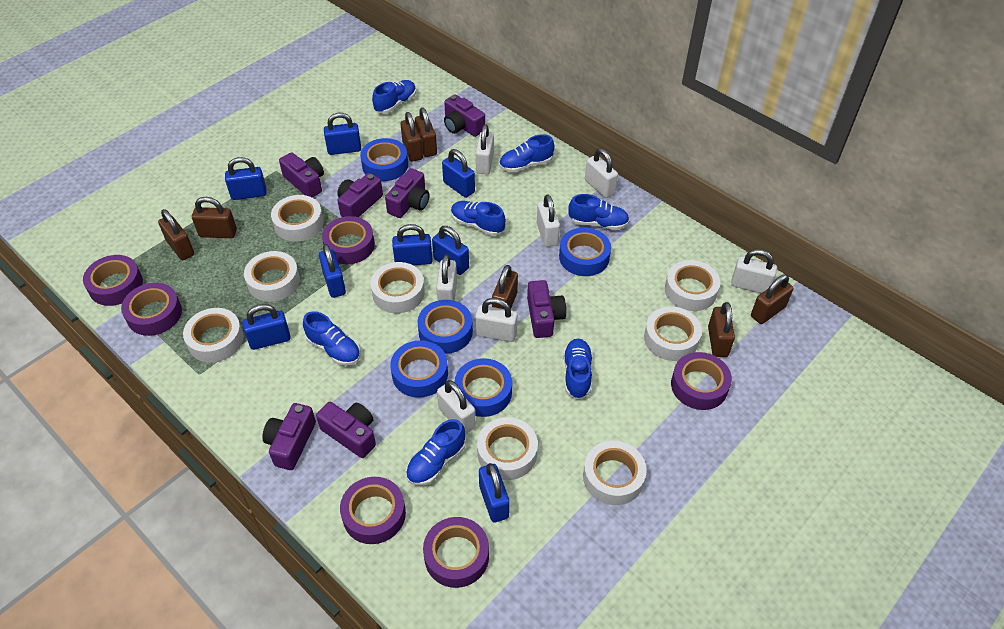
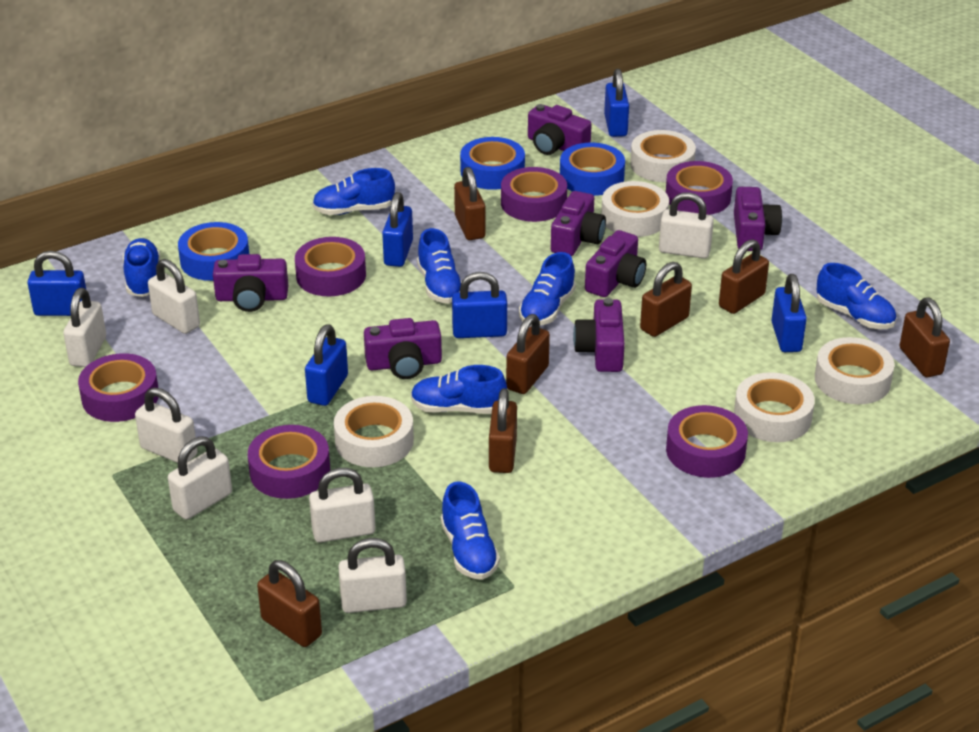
blue padlock: [225,157,267,200] [242,304,291,350] [319,244,346,298] [324,113,361,155] [392,224,433,265] [432,226,469,275] [442,149,475,198] [479,463,510,522] = 8 -> [27,251,86,316] [305,324,348,406] [382,192,413,267] [452,272,507,338] [604,69,629,137] [771,274,807,352] = 6
blue tape: [360,138,408,181] [390,340,448,398] [417,300,473,354] [454,358,512,417] [559,227,611,276] = 5 -> [178,222,249,281] [460,137,525,190] [560,143,625,196] = 3
white tape: [183,308,244,363] [244,251,300,302] [271,195,324,242] [371,262,425,313] [477,417,538,480] [583,441,647,505] [644,306,702,361] [665,260,720,311] = 8 -> [334,396,414,467] [601,181,669,237] [630,130,696,182] [734,372,815,442] [815,337,895,404] = 5

